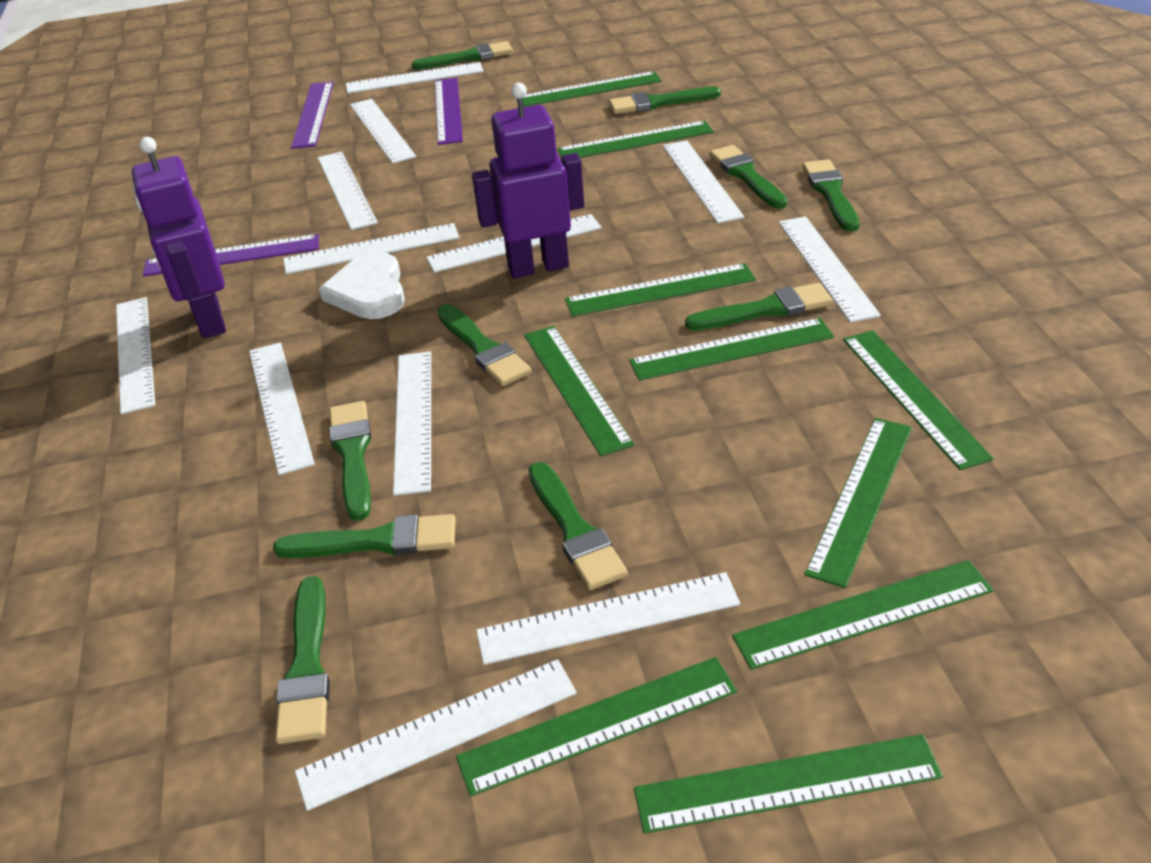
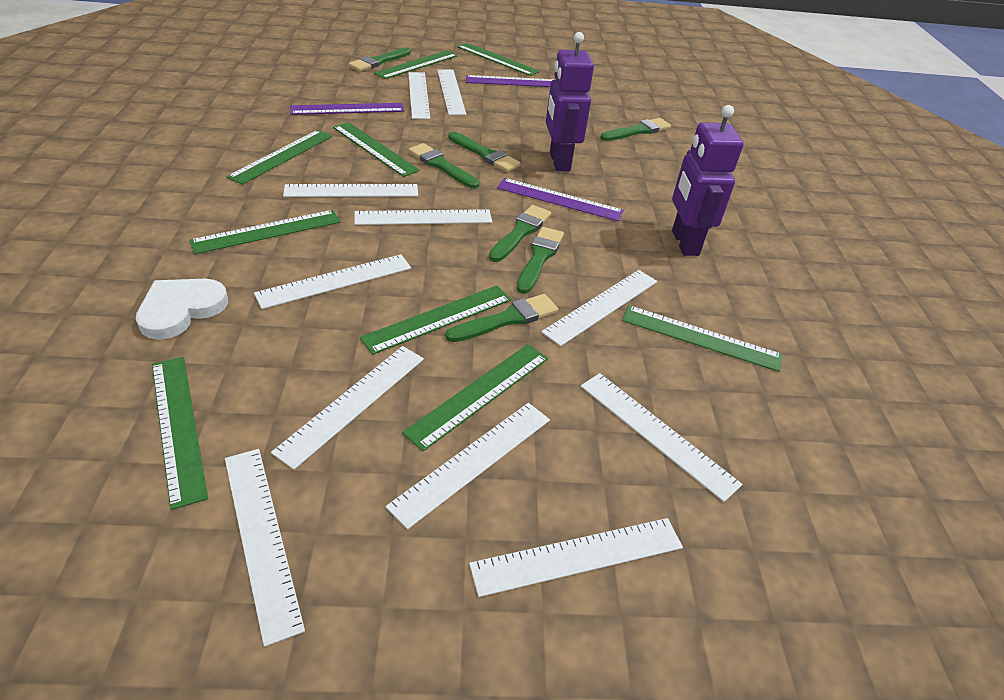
green brush: [273,514,456,558] [275,576,330,744] [329,401,371,521] [411,41,513,70] [437,304,531,386] [529,462,628,590] [609,87,721,114] [685,283,833,331] [710,145,788,209] [802,159,859,232] = 10 -> [348,48,411,71] [408,143,479,189] [445,294,558,342] [448,131,521,172] [489,205,551,262] [517,227,564,294] [600,118,671,141] = 7
green ruler: [456,657,737,796] [522,71,662,107] [524,326,634,456] [557,121,714,158] [565,263,756,317] [629,318,834,381] [634,734,943,833] [732,560,993,670] [805,418,912,588] [843,330,994,470] = 10 -> [152,357,208,510] [189,210,341,254] [226,130,332,185] [333,122,420,177] [360,286,511,355] [374,50,458,79] [402,344,548,451] [457,43,540,76] [622,305,783,372] = 9
white ruler: [116,297,155,415] [249,342,315,475] [283,223,459,274] [295,659,577,811] [318,152,378,230] [346,62,484,94] [350,99,416,164] [393,352,431,496] [426,214,602,273] [476,572,740,665] [663,140,744,223] [778,216,881,322] = 12 -> [225,449,305,647] [254,254,411,309] [271,346,424,470] [283,184,418,197] [354,209,492,225] [386,403,550,529] [408,72,430,119] [437,69,466,115] [469,518,683,597] [541,270,657,346] [581,373,742,502] = 11

